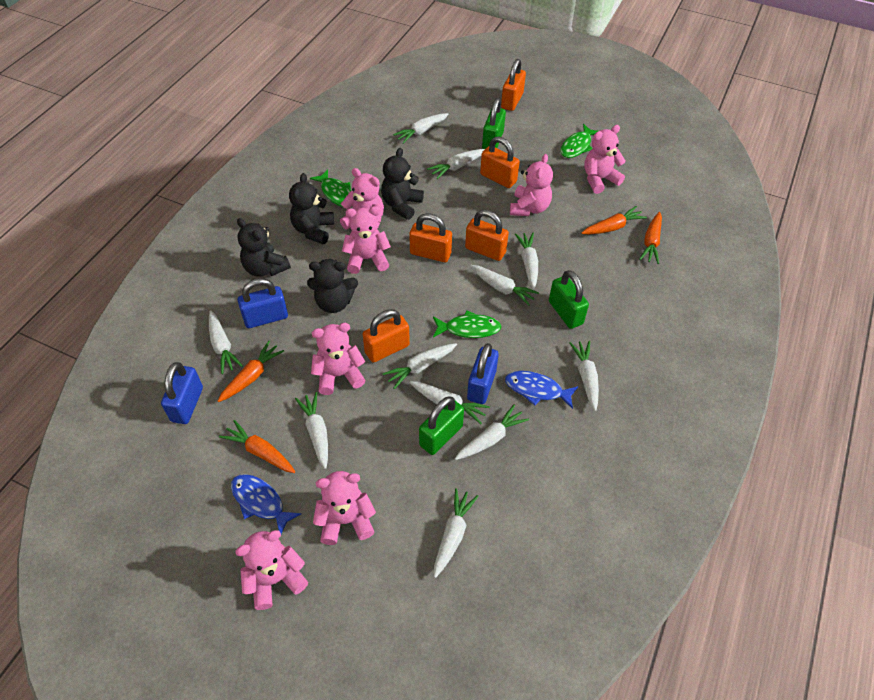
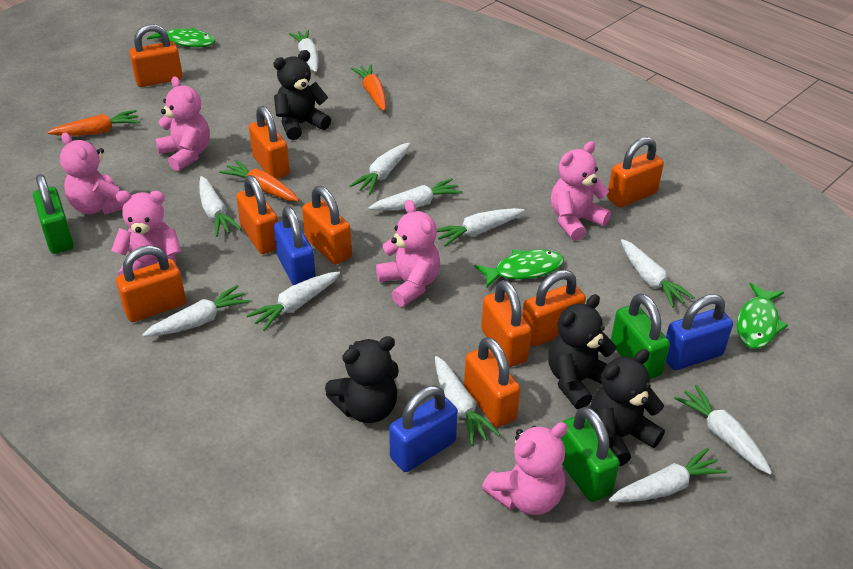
blue fish: [231,474,301,534] [505,371,579,409] = 2 -> none = 0
orange carrot: [218,341,284,402] [219,420,295,473] [582,206,647,234] [639,212,662,264] = 4 -> [47,110,140,136] [219,160,299,201] [351,64,386,111] = 3
orange padlock: [363,309,410,362] [409,213,452,262] [465,210,509,261] [480,136,520,188] [501,59,526,111] = 5 -> [116,245,186,322] [129,24,183,87] [236,175,278,254] [249,106,290,179] [302,186,352,264] [464,337,520,427] [481,280,532,367] [522,270,586,347] [607,137,664,208] = 9
pink teddy bear: [235,530,308,610] [311,323,366,395] [313,471,376,545] [340,168,384,230] [342,206,391,274] [510,154,553,216] [584,125,626,194] = 7 -> [60,132,124,215] [111,190,182,276] [155,76,210,171] [376,200,440,307] [482,422,568,515] [551,141,611,241] = 6

